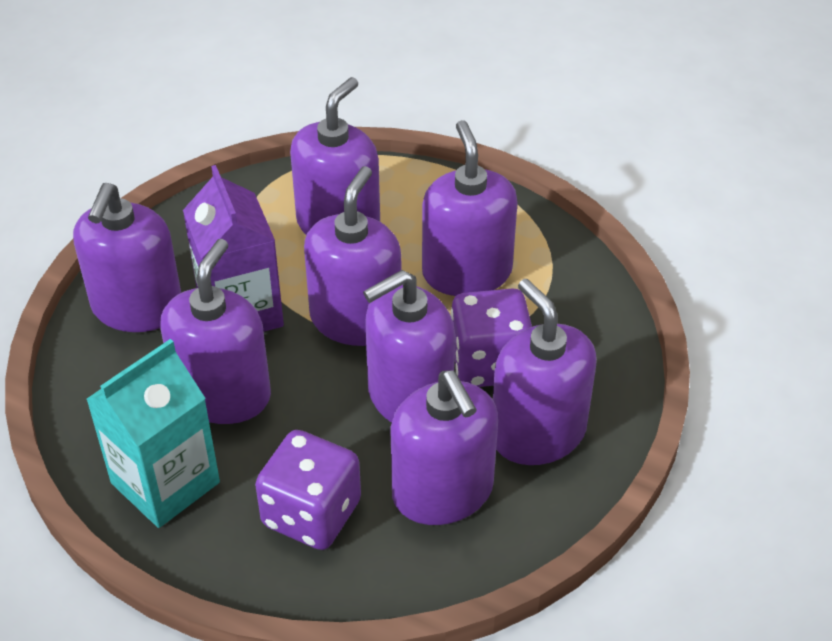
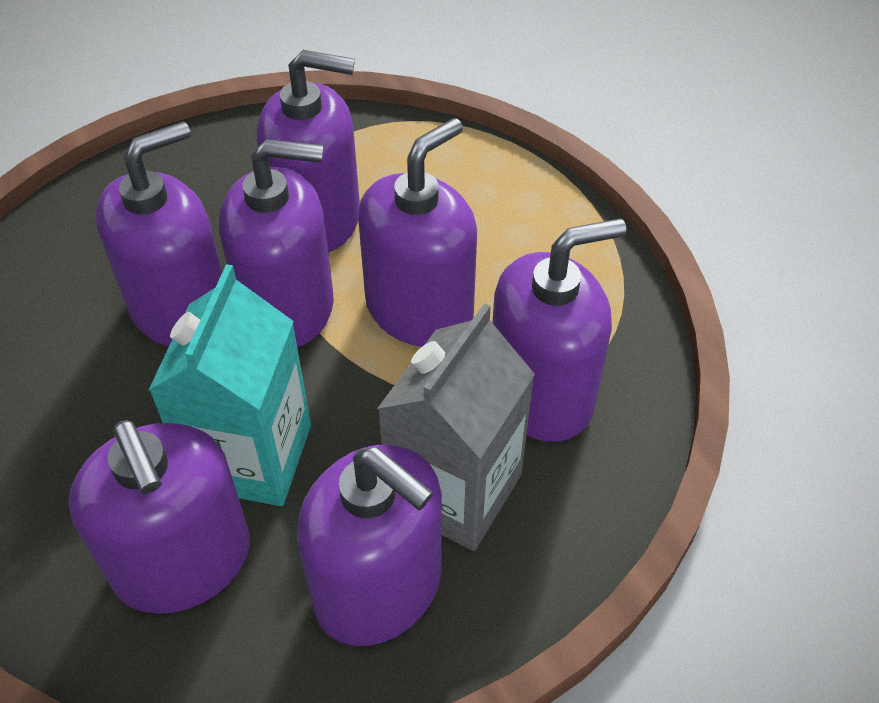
grey carton: none = 0 -> [377,303,535,551] = 1
purple carton: [183,165,284,332] = 1 -> none = 0
purple dice: [255,430,361,550] [451,288,532,387] = 2 -> none = 0
purple soap dispenser: [73,183,181,332] [160,239,271,424] [290,77,380,235] [304,166,401,346] [363,270,455,423] [390,370,498,525] [422,120,518,296] [493,279,597,465] = 8 -> [68,420,250,614] [95,121,222,347] [219,139,334,347] [257,50,360,253] [297,445,442,646] [358,118,477,347] [492,218,626,442] = 7

